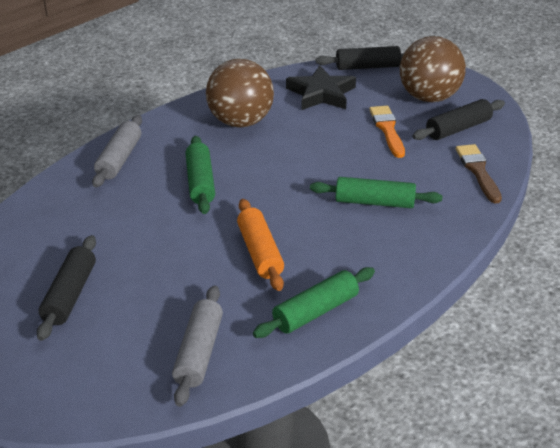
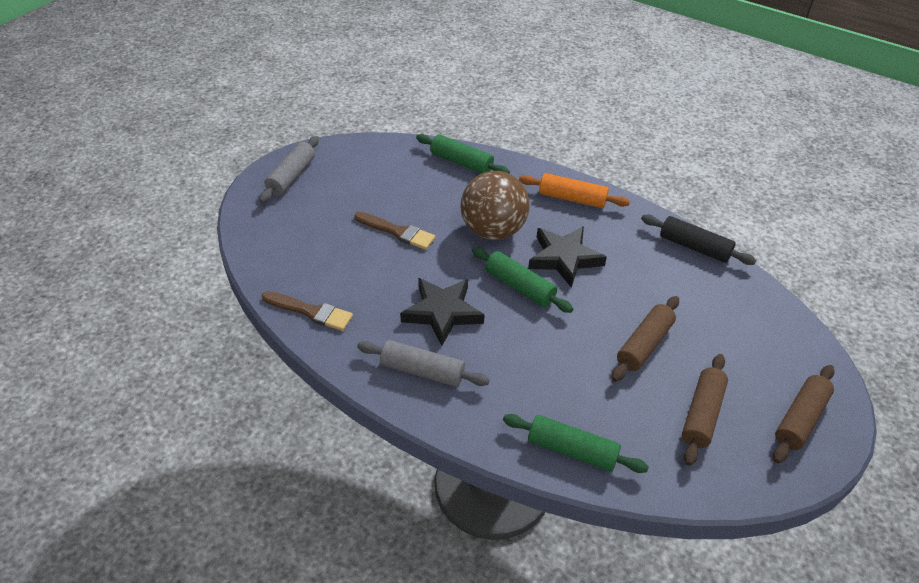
black rolling pin: [37,235,96,341] [316,46,404,70] [412,99,505,140] = 3 -> [641,214,756,265] = 1
black star: [286,65,356,110] = 1 -> [400,278,485,346] [528,226,607,288] = 2
brown ball: [206,59,274,128] [400,36,466,102] = 2 -> [460,171,530,240] = 1
brown brush: [456,144,502,203] = 1 -> [261,291,353,331] [354,212,435,250] = 2
brown rolling pin: none = 0 -> [612,296,679,382] [682,354,728,466] [773,365,835,463] = 3
orange brush: [369,106,405,158] = 1 -> none = 0

